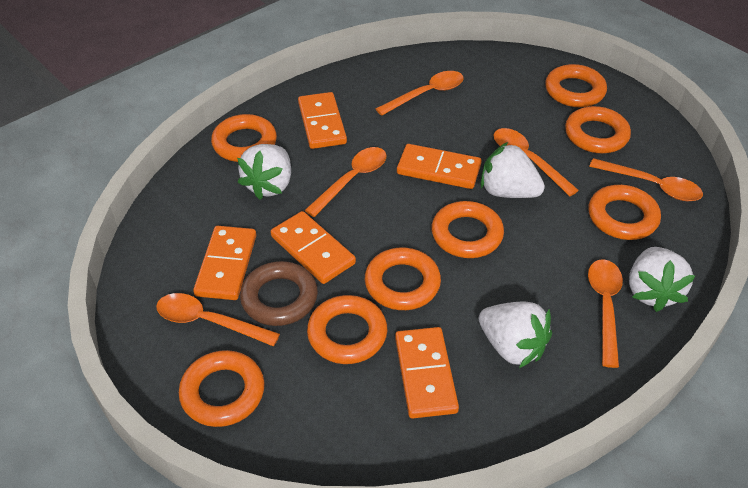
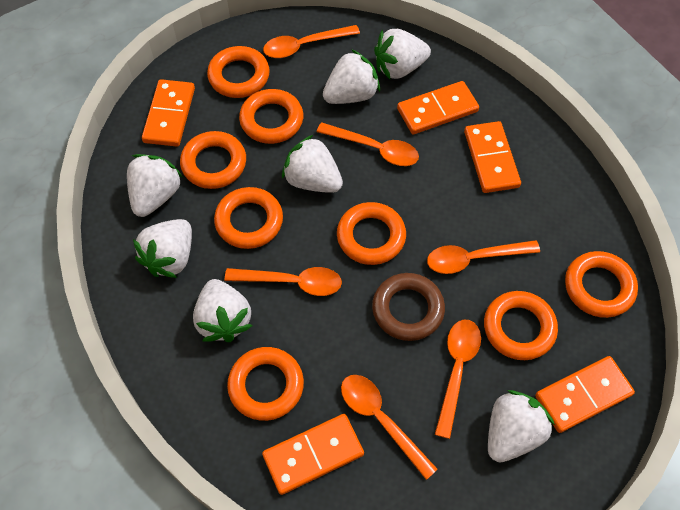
white strawberry: [237,144,291,200] [479,302,552,368] [480,142,545,198] [629,247,696,312] = 4 -> [127,154,183,217] [133,219,192,278] [193,279,252,342] [282,135,343,193] [323,49,380,104] [374,29,431,79] [488,390,555,463] = 7

